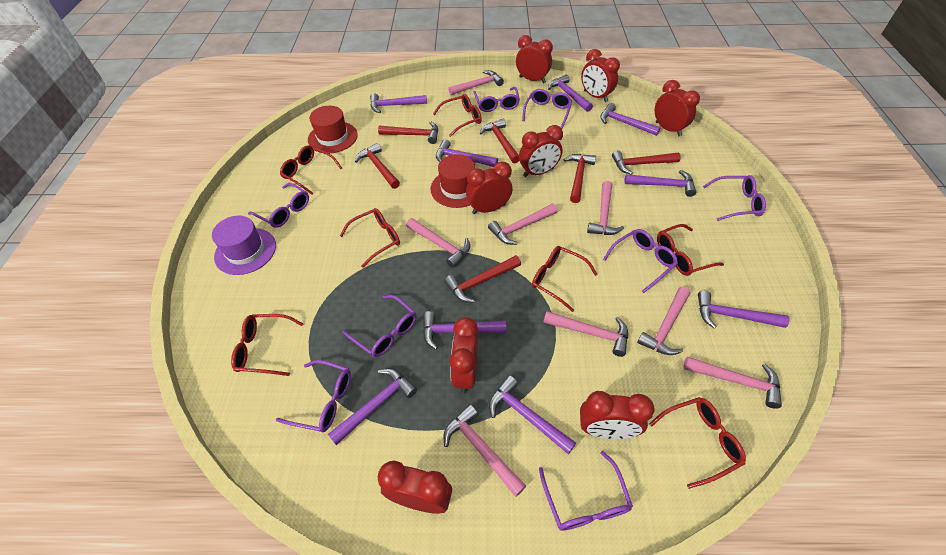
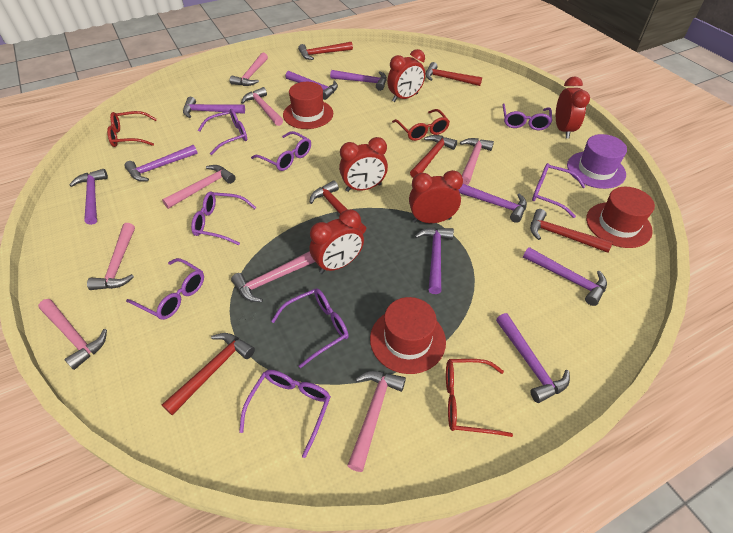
red clock: [378,461,452,514] [449,317,478,393] [466,161,512,214] [516,35,553,83] [519,125,563,177] [580,391,655,439] [581,49,620,102] [655,80,700,136] = 8 -> [310,209,364,274] [339,137,388,192] [387,49,425,102] [409,170,463,223] [556,76,590,138] = 5
red glasses: [231,314,303,376] [280,145,342,195] [340,208,400,268] [433,94,482,137] [532,246,598,312] [649,397,746,489] [657,224,724,276] = 7 -> [107,111,157,147] [392,109,450,141] [446,359,513,437] = 3
red hat: [308,106,358,153] [430,154,475,208] = 2 -> [283,82,333,129] [370,297,446,374] [586,187,655,248] = 3

